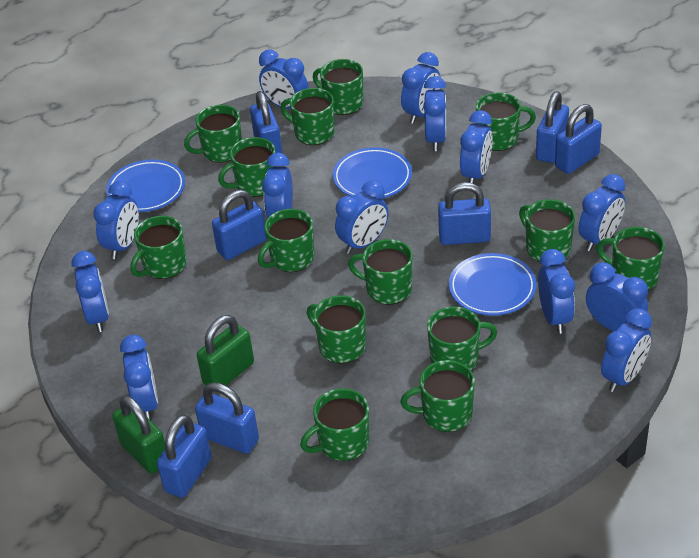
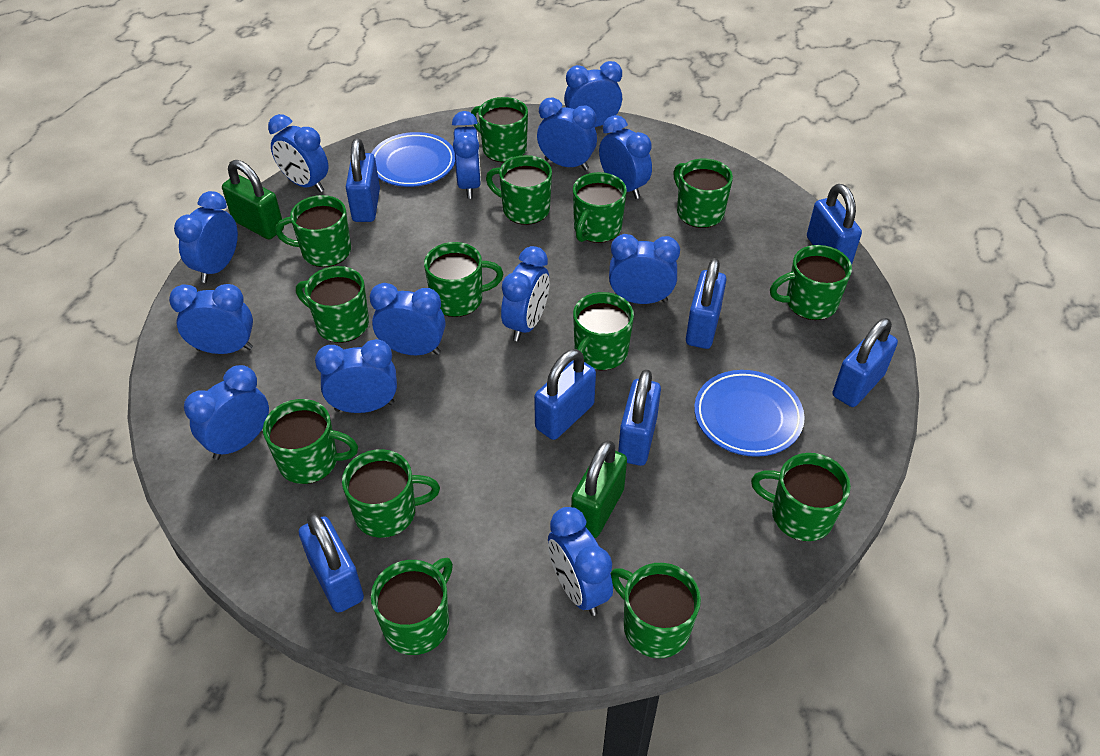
blue plate: [106,160,185,212] [333,147,412,199] [449,253,536,316] = 3 -> [372,132,455,187] [694,370,805,457] = 2

